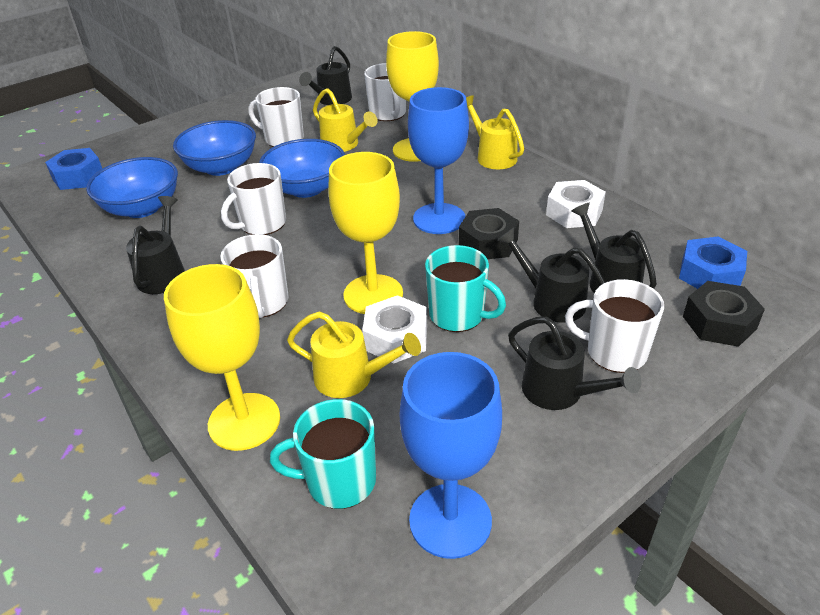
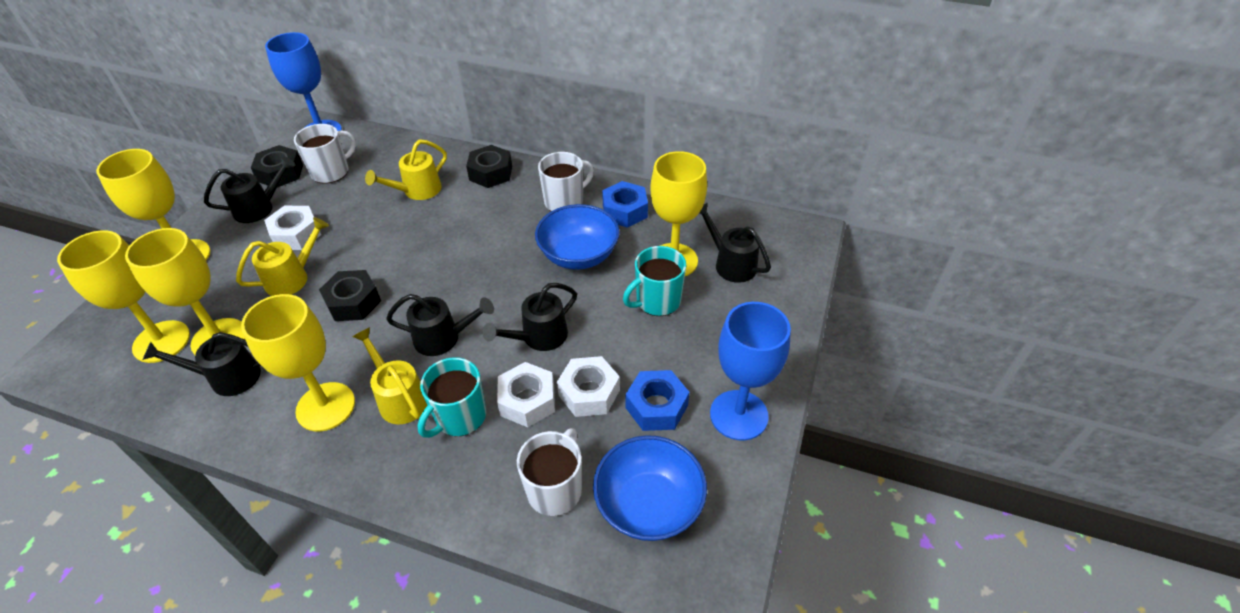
black nut: [459,208,519,259] [683,281,765,347] = 2 -> [251,145,303,188] [319,270,381,321] [466,145,512,188] = 3
blue bowl: [86,157,178,218] [173,120,256,176] [259,139,345,198] = 3 -> [535,204,620,270] [593,435,707,541] = 2
white mug: [220,234,289,318] [221,163,286,235] [248,87,304,147] [364,63,406,121] [565,279,664,373] = 5 -> [294,124,356,184] [517,428,582,516] [538,152,594,211] = 3
white nut: [362,295,427,363] [546,180,606,228] = 2 -> [264,206,321,250] [497,362,555,427] [557,356,620,417] = 3
yellow goblet: [164,264,280,451] [329,152,403,314] [386,31,439,162] = 3 -> [57,230,190,363] [96,149,211,260] [125,228,245,355] [241,294,355,432] [650,151,707,276] = 5

